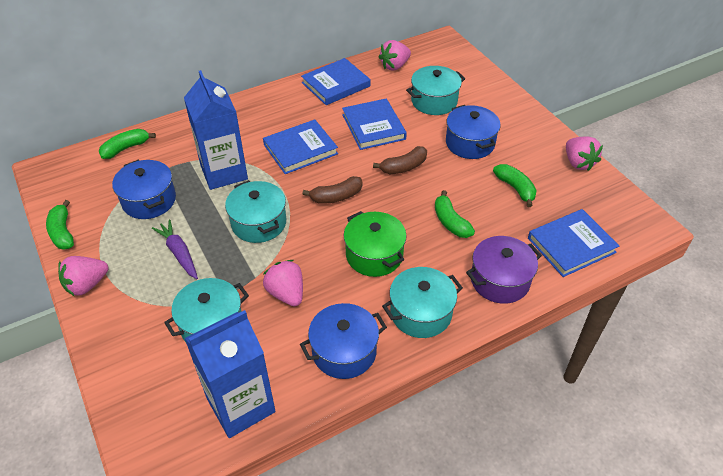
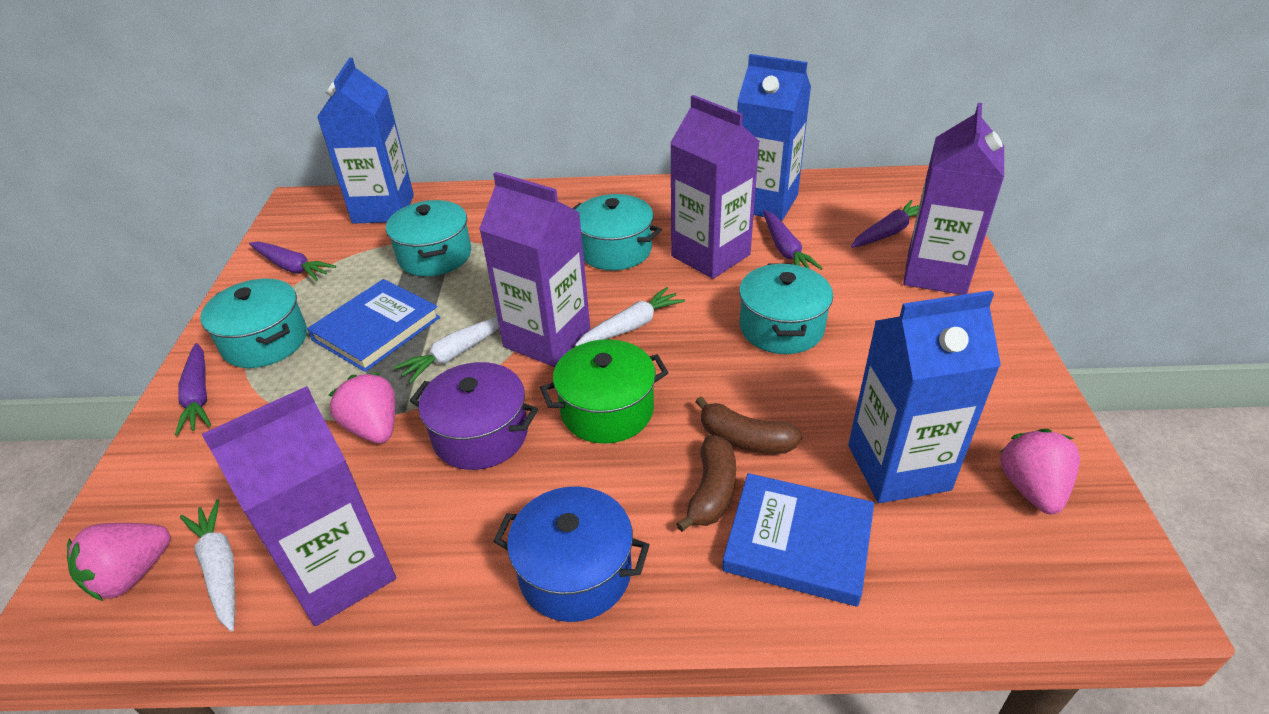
blue book: [263,119,338,174] [301,58,370,105] [342,99,407,150] [528,209,619,277] = 4 -> [307,279,440,372] [722,473,874,606] = 2
blue carton: [184,70,248,190] [184,310,275,438] = 2 -> [317,58,414,224] [737,54,811,221] [848,291,1001,503] = 3
blue pot: [112,160,176,219] [300,303,387,379] [446,105,501,159] = 3 -> [493,486,650,622] = 1
green banana: [46,200,74,249] [99,129,156,159] [435,190,475,238] [493,164,537,207] = 4 -> none = 0
pink strawberry: [58,256,108,296] [263,260,303,306] [379,40,411,70] [566,136,603,171] = 4 -> [67,523,171,601] [328,372,395,443] [1000,429,1080,514] = 3
purple carrot: [152,220,198,279] = 1 -> [175,343,211,436] [249,242,336,281] [763,210,823,270] [851,200,919,248] = 4
purple carton: none = 0 -> [202,386,396,626] [479,172,590,367] [670,95,760,279] [903,103,1004,295] = 4
white carrot: none = 0 -> [180,499,235,631] [394,317,499,384] [575,287,685,346] = 3

